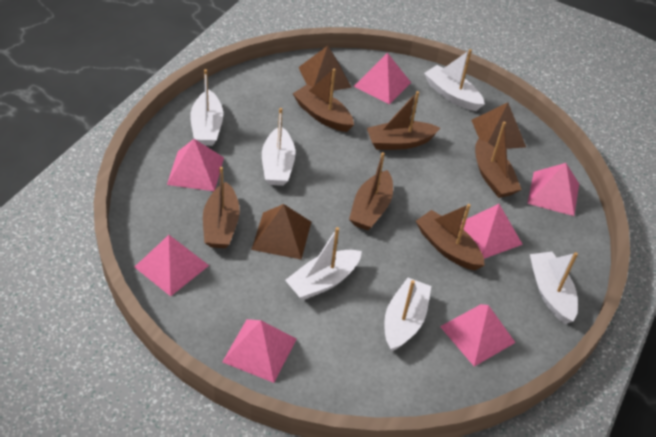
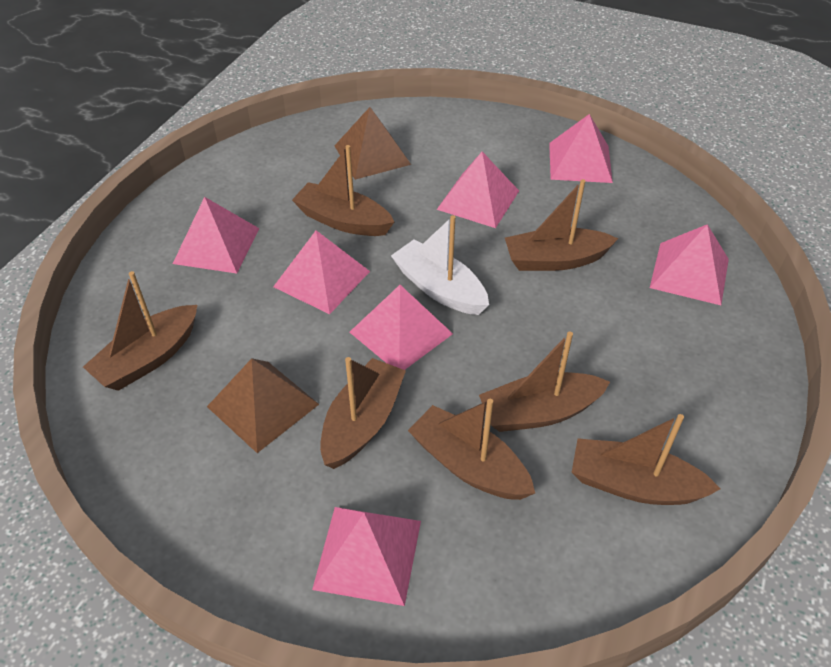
brown boat: [203,167,240,248] [293,69,354,132] [349,152,393,231] [367,91,440,150] [416,204,485,270] [475,121,522,198] = 6 -> [83,271,197,391] [292,145,394,236] [320,357,406,469] [408,399,535,500] [479,332,610,432] [505,179,618,271] [572,414,720,505] = 7
brown pyramid: [251,204,311,260] [299,46,352,91] [471,102,526,149] = 3 -> [207,358,319,453] [334,107,411,180] = 2
white boat: [190,69,223,146] [262,108,296,186] [285,227,362,300] [384,278,431,352] [424,49,485,111] [530,252,578,324] = 6 -> [391,215,489,315] = 1

